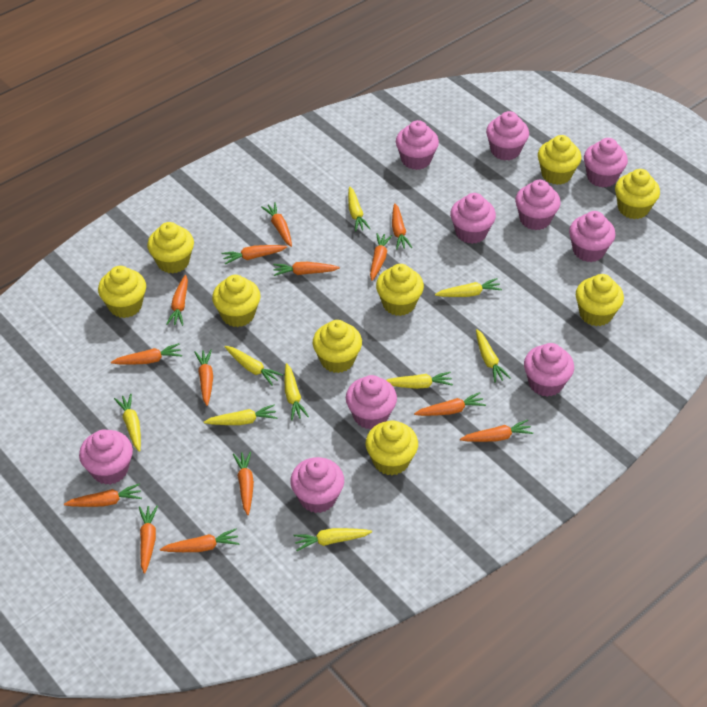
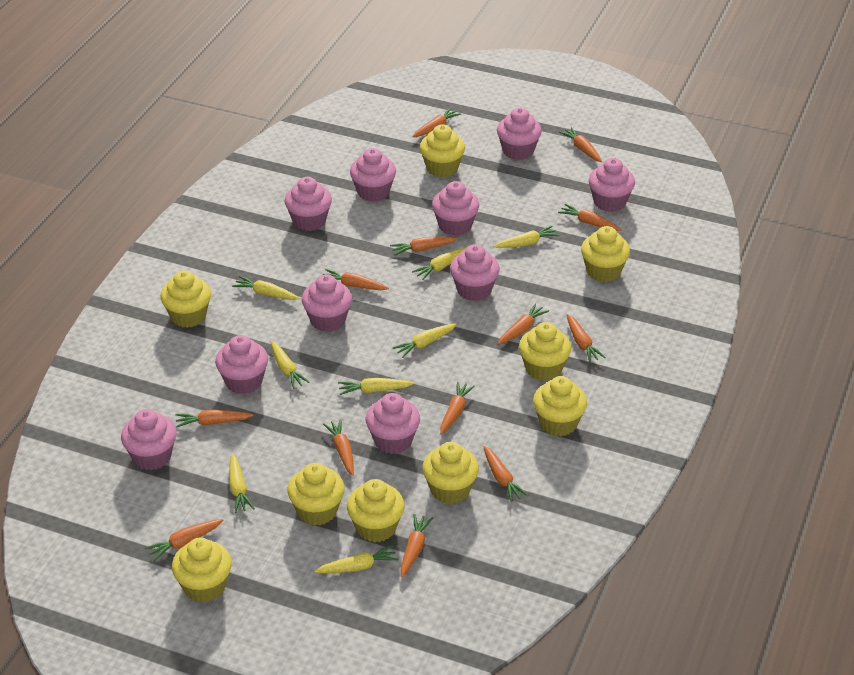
orange carrot: [64,484,142,507] [111,343,182,365] [139,506,158,574] [160,529,240,552] [166,275,188,326] [194,350,213,406] [222,245,287,265] [233,451,254,515] [261,203,292,247] [273,262,340,276] [370,233,392,281] [392,203,412,250] [414,392,486,416] [460,420,533,442] = 14 -> [145,519,223,561] [176,410,253,428] [323,269,389,290] [323,419,354,476] [390,237,458,256] [400,514,433,578] [412,108,461,137] [440,381,475,435] [484,446,529,502] [498,303,549,345] [558,204,622,231] [559,127,602,162] [567,314,606,362] = 13
yellow carrot: [114,394,141,452] [204,405,277,425] [224,346,283,386] [284,363,309,420] [293,528,372,551] [348,187,371,232] [386,372,453,389] [435,278,502,297] [476,329,511,383] = 9 -> [229,454,255,513] [232,276,300,300] [270,341,310,389] [314,545,398,573] [338,378,414,395] [392,323,457,358] [412,248,466,280] [494,226,559,248] = 8

